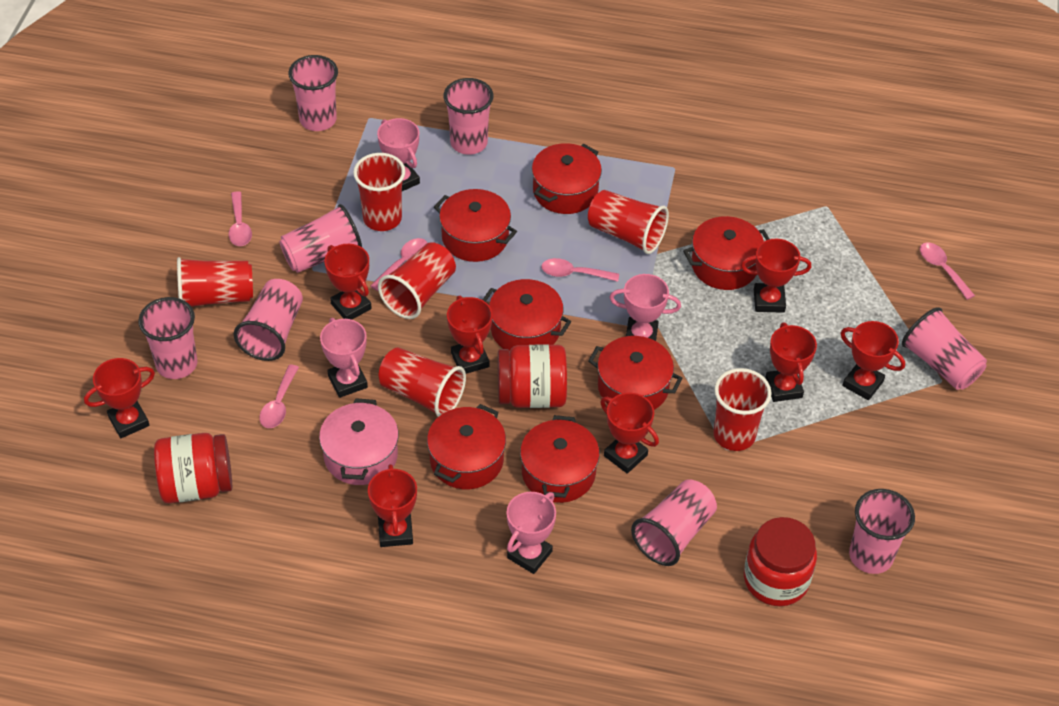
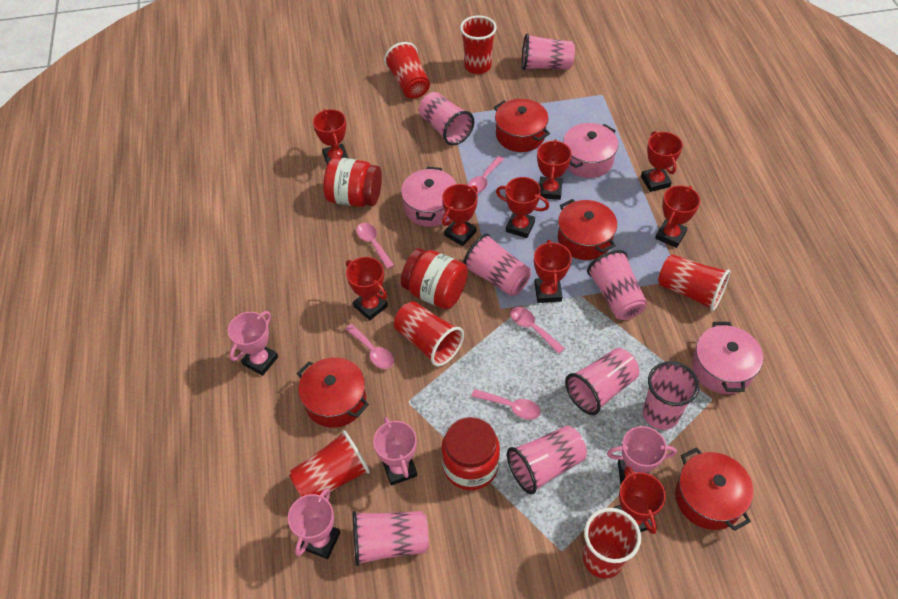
pink pot: [319,398,399,485] = 1 -> [401,167,456,227] [563,123,618,178] [692,322,763,394] = 3
red pot: [427,404,506,489] [434,189,517,262] [483,279,571,352] [520,415,600,503] [532,143,602,214] [588,336,682,410] [683,216,769,290] = 7 -> [297,357,369,428] [494,99,550,152] [558,199,617,260] [675,447,753,531] = 4
red trophy: [84,358,155,438] [325,244,372,320] [368,464,417,547] [447,296,492,374] [600,393,659,474] [741,239,811,313] [765,323,817,402] [840,321,905,400] = 8 -> [313,109,348,164] [346,257,388,320] [442,184,478,246] [496,177,549,238] [534,240,572,303] [537,139,572,200] [613,466,666,534] [641,131,683,192] [655,185,700,248] = 9

